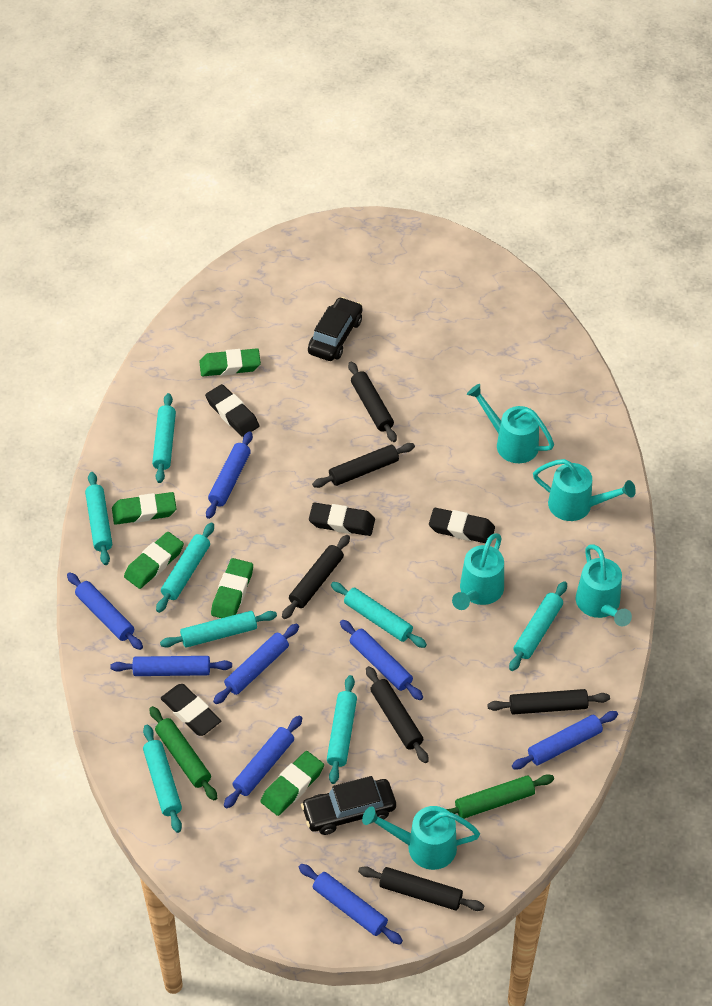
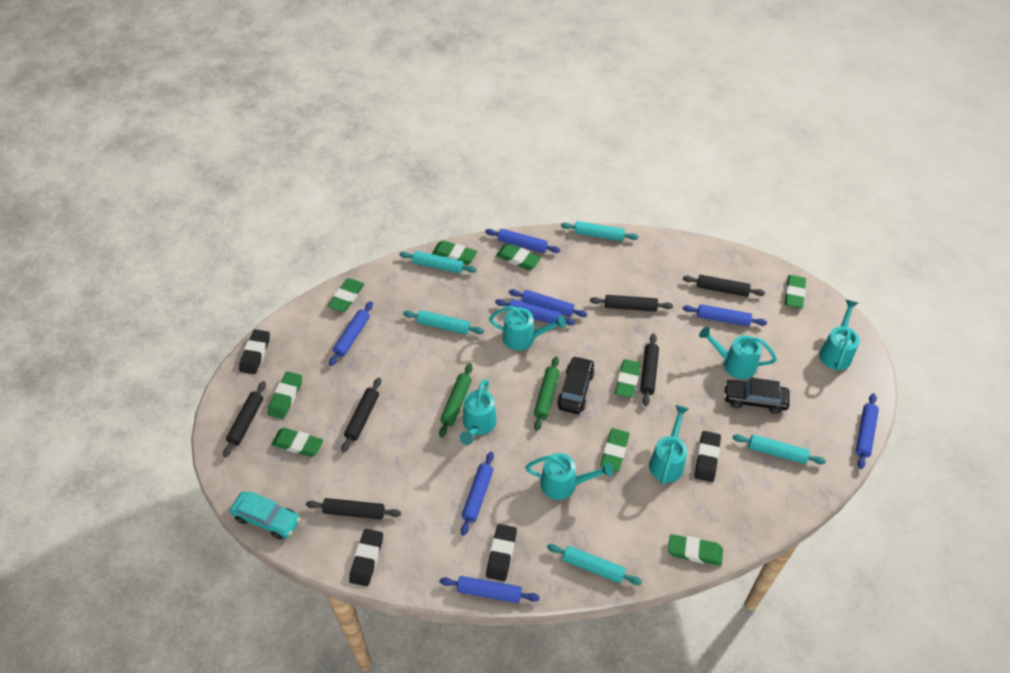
green eraser: [112,492,177,525] [124,532,184,589] [199,348,261,376] [211,558,253,618] [260,751,324,816] = 5 -> [267,371,302,419] [272,428,323,457] [327,278,364,312] [432,240,477,265] [496,243,541,270] [600,428,630,472] [615,359,641,398] [668,534,723,566] [785,275,806,308] = 9
turquoise car: none = 0 -> [230,491,300,540] = 1
turquoise rolling pin: [85,472,112,565] [143,725,182,833] [152,393,176,483] [156,522,214,613] [160,611,277,648] [327,675,357,784] [331,582,427,648] [509,581,567,671] = 8 -> [400,251,477,273] [403,310,484,334] [547,544,642,585] [561,221,638,241] [733,434,826,464] = 5
turquoise watering can: [362,806,480,870] [452,533,504,610] [467,384,554,463] [533,459,636,521] [576,544,632,626] = 5 -> [460,379,497,445] [489,306,566,351] [525,453,613,500] [649,405,689,485] [699,327,777,379] [819,300,860,370] = 6

